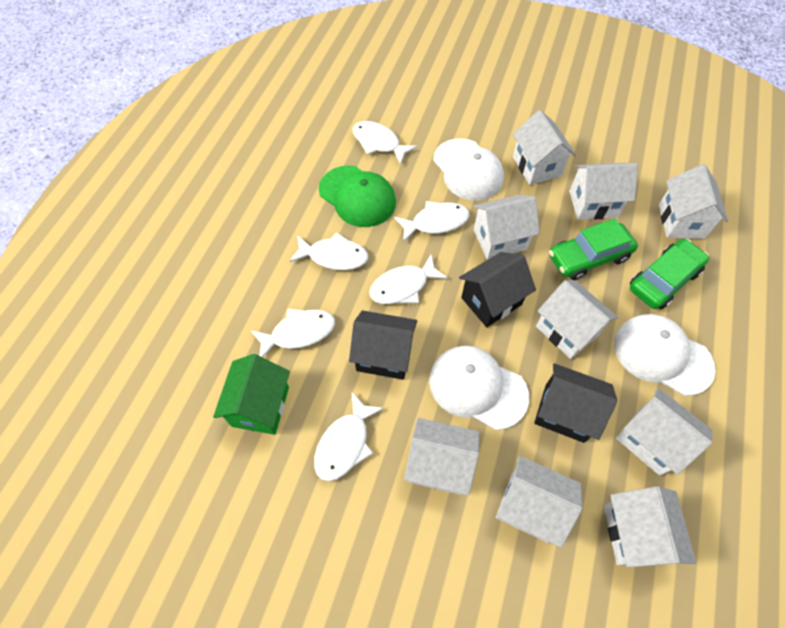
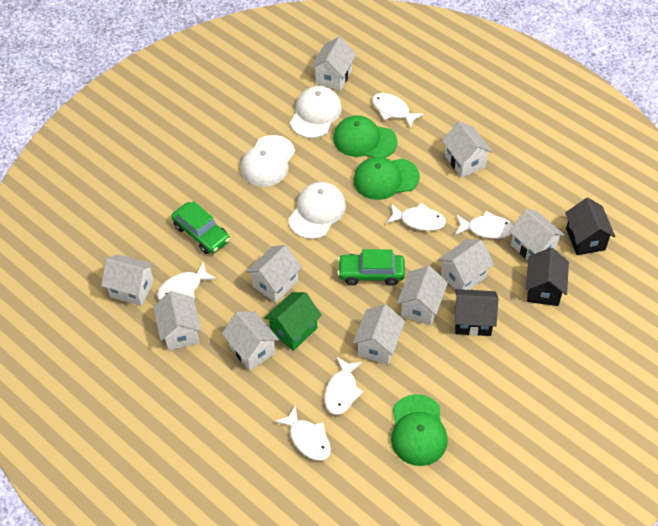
green cap: [319,165,396,227] = 1 -> [333,115,398,158] [353,157,420,200] [391,394,448,466] = 3
white house: [404,418,479,495] [473,195,540,260] [496,455,582,548] [513,110,576,185] [536,280,618,359] [569,163,638,220] [604,486,696,568] [616,388,712,476] [659,164,728,239] = 9 -> [101,254,154,306] [153,291,201,351] [222,311,279,371] [246,245,302,303] [311,37,356,91] [353,304,405,365] [397,266,448,325] [438,239,494,290] [442,121,493,178] [509,209,565,260] = 10

